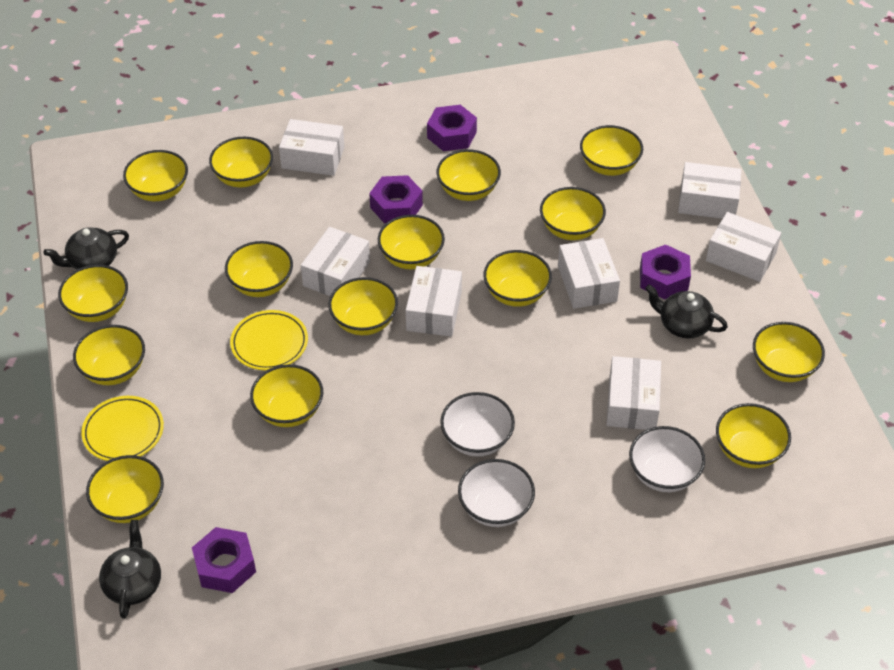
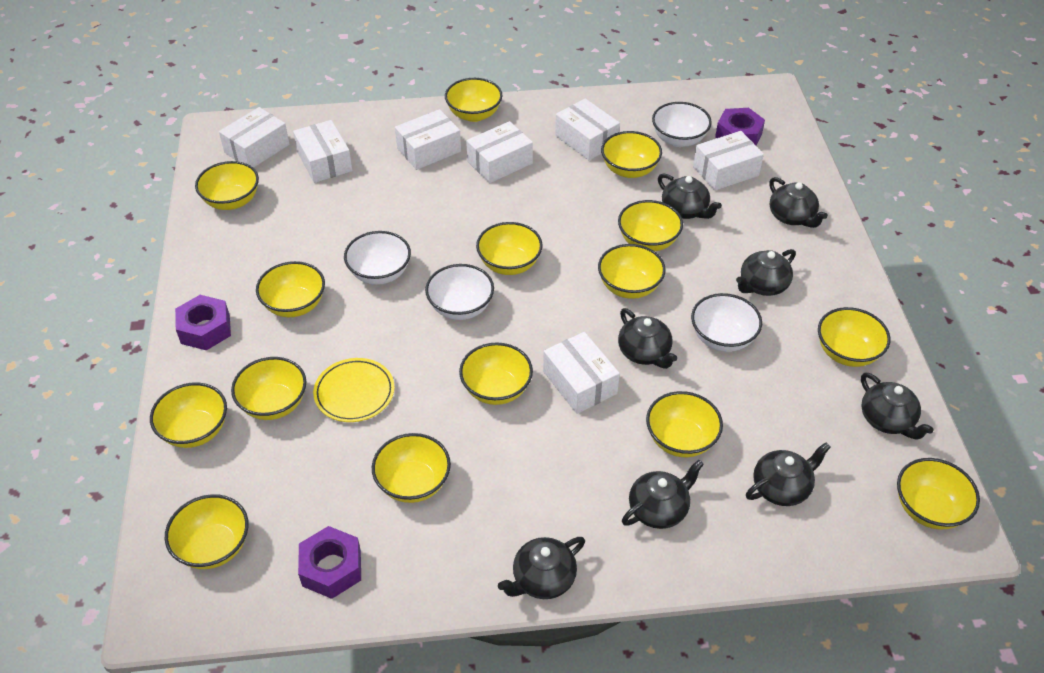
black teapot: [44,227,129,270] [99,520,161,619] [645,284,728,339] = 3 -> [498,537,585,599] [618,308,677,369] [622,460,704,529] [658,173,722,219] [736,249,796,296] [746,442,831,506] [769,177,828,228] [861,372,934,440] = 8
purple nut: [192,527,256,593] [369,175,423,223] [427,105,477,151] [640,244,691,299] = 4 -> [175,295,231,351] [298,526,361,599] [715,108,765,145] = 3
white bowl: [440,392,515,457] [458,459,535,527] [629,426,705,492] = 3 -> [344,231,411,285] [425,264,494,320] [652,102,712,147] [691,293,762,352] = 4
yellow plate: [81,396,164,461] [230,310,308,370] = 2 -> [313,358,395,422] = 1

